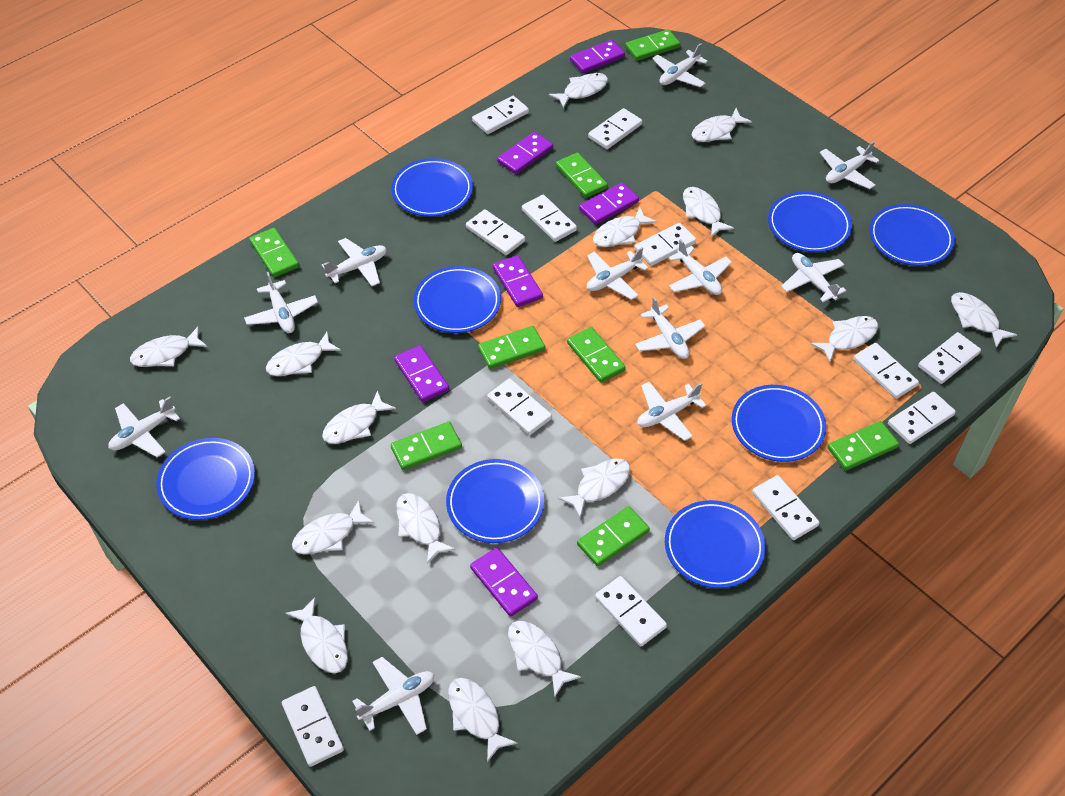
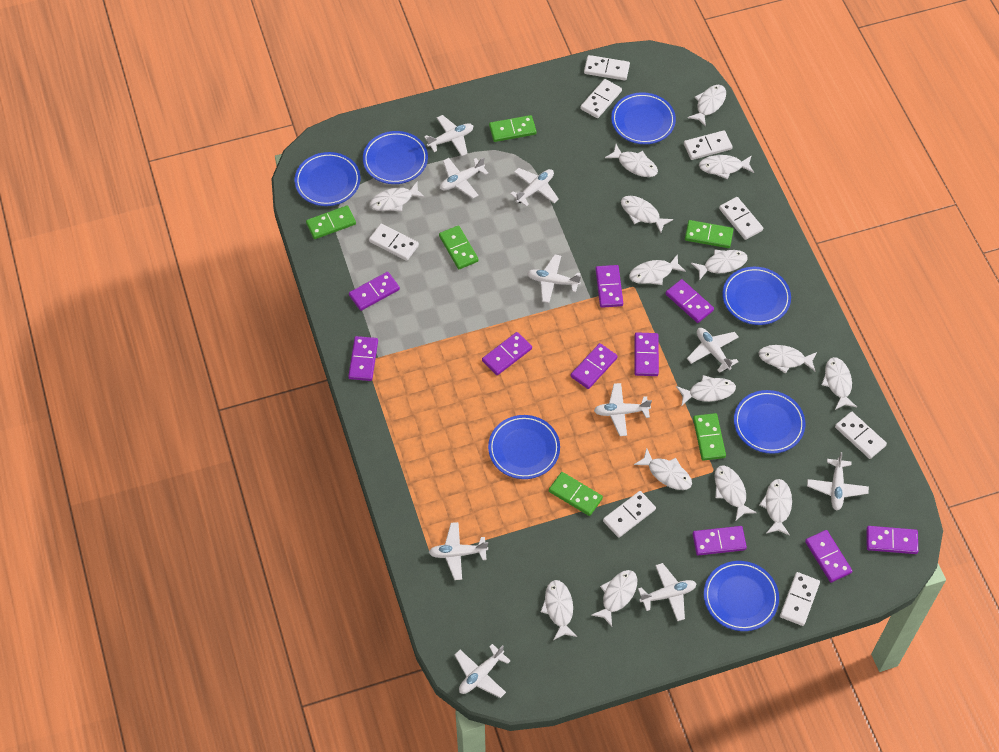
blue plate: [156,438,255,520] [391,158,473,217] [414,266,501,333] [446,459,544,543] [665,500,765,588] [732,385,826,462] [768,192,852,252] [869,204,955,266] = 8 -> [295,152,360,206] [363,131,428,184] [488,415,560,479] [611,92,676,144] [704,561,779,631] [722,267,791,325] [734,390,805,454] = 7
green domino: [249,228,299,278] [391,422,462,470] [478,326,545,369] [556,152,608,198] [567,327,626,383] [577,506,650,566] [625,29,680,61] [828,421,899,471] = 8 -> [306,205,356,239] [439,225,479,269] [489,115,537,142] [549,472,603,516] [685,220,734,248] [693,413,726,461] = 6
purple domino: [394,345,449,402] [470,547,538,617] [493,255,543,307] [497,132,553,174] [570,40,625,73] [579,183,639,225] = 6 -> [348,336,378,381] [349,272,400,311] [482,332,532,375] [570,343,618,389] [595,265,623,308] [634,332,659,376] [665,279,714,323] [693,526,747,555] [805,530,852,583] [866,526,918,554] = 10
white domino: [282,686,344,767] [466,209,525,255] [472,96,529,134] [487,379,552,435] [522,195,577,242] [588,108,642,149] [595,576,667,647] [634,223,696,266] [752,475,820,540] [853,343,919,399] [888,392,956,444] [918,332,981,384] = 12 -> [369,224,419,261] [580,79,622,118] [584,55,630,80] [603,491,656,538] [684,130,733,160] [719,197,763,240] [780,572,820,626] [835,412,887,459] = 8
white plane: [108,397,180,457] [244,272,318,333] [322,238,387,286] [352,657,434,735] [587,247,648,300] [635,297,705,359] [637,382,706,441] [652,43,708,87] [669,239,732,295] [781,253,846,302] [820,141,879,189] = 11 -> [424,115,473,156] [429,522,488,580] [440,157,488,199] [455,644,510,698] [510,168,559,207] [527,254,581,303] [594,383,652,436] [638,563,697,621] [687,328,739,373] [807,452,869,510] = 10

